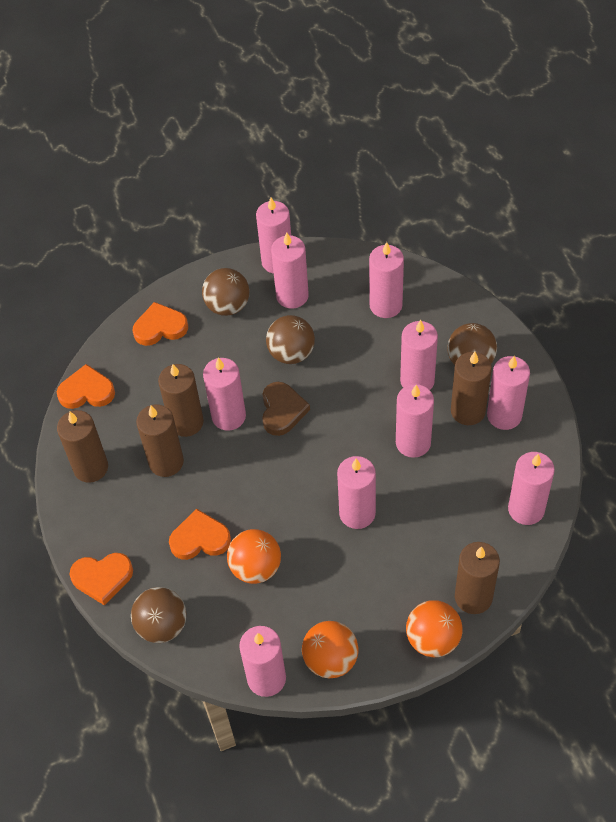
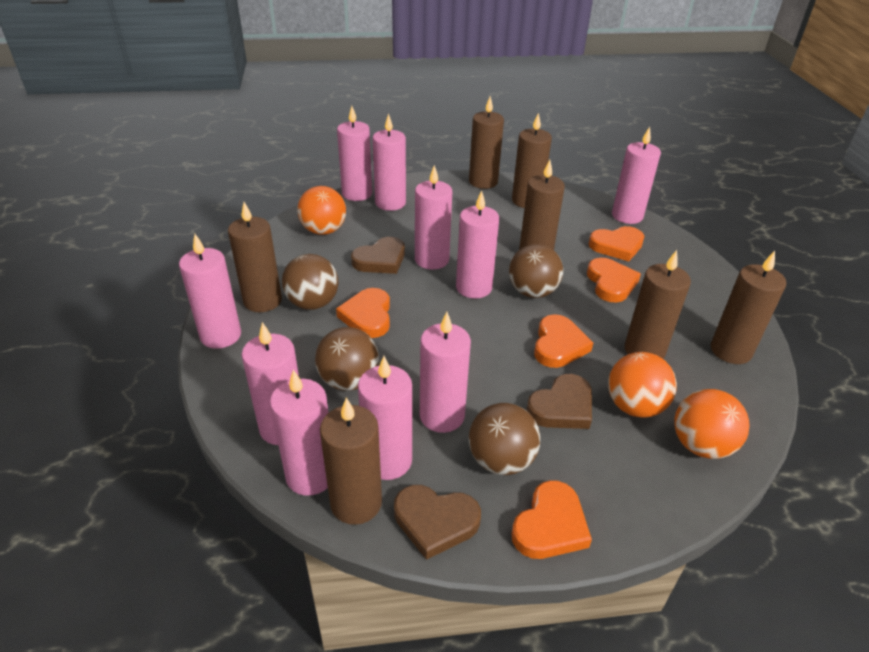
brown candle: [57,410,108,483] [136,404,184,477] [158,364,204,437] [451,352,492,425] [455,542,500,614] = 5 -> [228,202,282,312] [320,398,382,525] [469,96,504,189] [512,113,552,208] [519,160,565,250] [624,250,691,359] [711,251,786,364] = 7
brown heart: [262,382,310,436] = 1 -> [351,237,405,274] [394,485,481,560] [526,374,592,429] = 3
orange heart: [57,364,115,409] [69,553,133,605] [133,302,188,346] [169,509,231,560] = 4 -> [336,288,390,338] [511,480,592,559] [534,314,593,368] [587,258,641,303] [589,226,644,261] = 5

